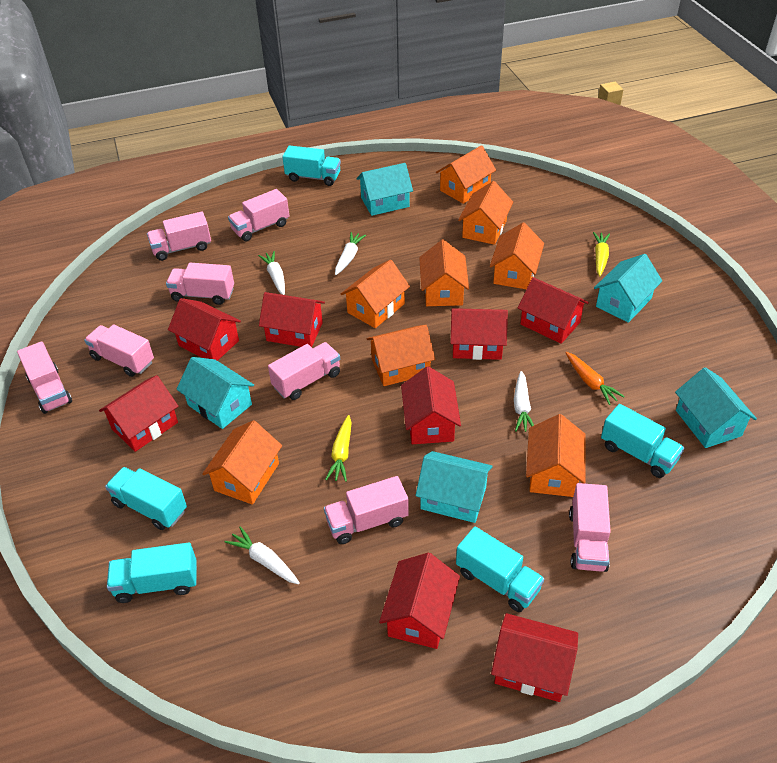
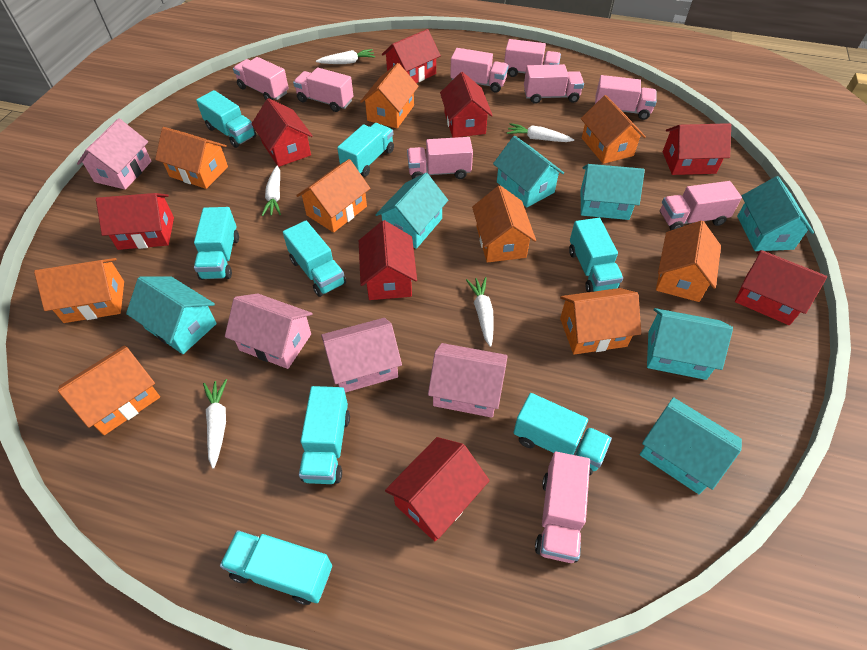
orange carrot: [566,352,625,405] = 1 -> none = 0
orange house: [202,420,282,505] [341,260,410,328] [367,325,435,386] [419,239,469,306] [436,145,496,204] [458,181,513,245] [490,223,544,289] [526,414,586,497] = 8 -> [34,258,124,323] [58,345,160,435] [155,127,228,189] [296,159,370,233] [360,63,419,128] [472,185,536,263] [560,288,641,354] [581,95,646,164] [656,220,721,302] = 9
pink house: none = 0 -> [77,118,152,190] [225,294,313,369] [321,318,402,393] [428,343,508,418] = 4
pink truck: [17,341,72,414] [84,324,154,377] [147,212,211,261] [166,263,234,305] [228,189,289,241] [268,342,340,400] [324,476,409,544] [569,483,611,572] = 8 -> [233,57,289,100] [293,67,353,112] [407,137,473,179] [450,48,509,93] [504,39,561,77] [524,64,584,104] [535,452,590,563] [595,75,657,120] [660,181,742,230] = 9
turquoise house: [176,357,254,429] [357,163,413,216] [416,451,493,523] [594,254,662,323] [675,367,757,448] = 5 -> [126,277,217,354] [375,173,448,249] [493,136,564,208] [581,164,645,220] [640,397,742,494] [647,308,733,380] [737,176,814,251] = 7
turquoise truck: [105,467,187,530] [107,542,197,603] [283,145,341,186] [456,526,544,612] [601,404,684,478] = 5 -> [194,207,239,280] [196,90,256,148] [220,530,332,605] [283,221,346,297] [299,386,350,484] [337,123,394,177] [514,393,612,476] [569,218,623,292] = 8
white carrot: [225,526,299,584] [258,251,285,295] [335,232,366,275] [514,371,534,432] = 4 -> [203,379,227,469] [262,166,281,216] [316,49,375,64] [466,277,494,347] [507,123,574,142] = 5
yellow carrot: [325,415,352,482] [593,232,610,276] = 2 -> none = 0

